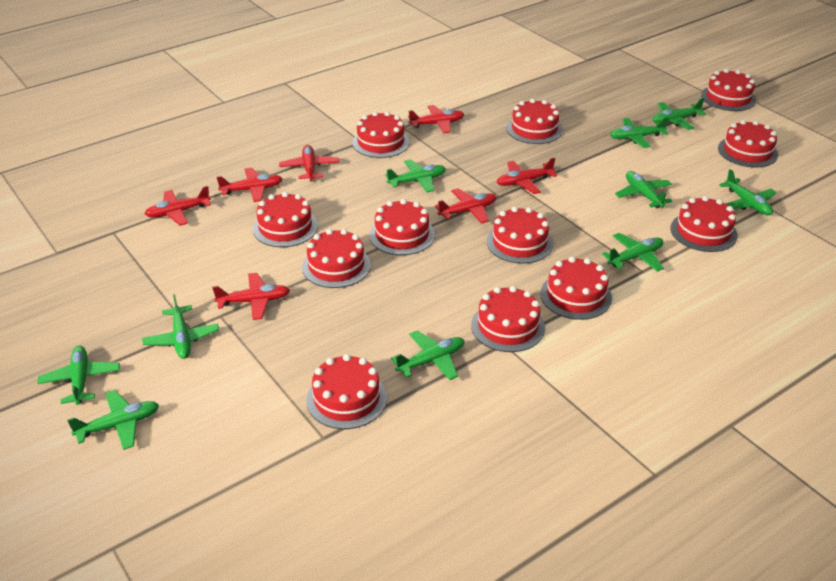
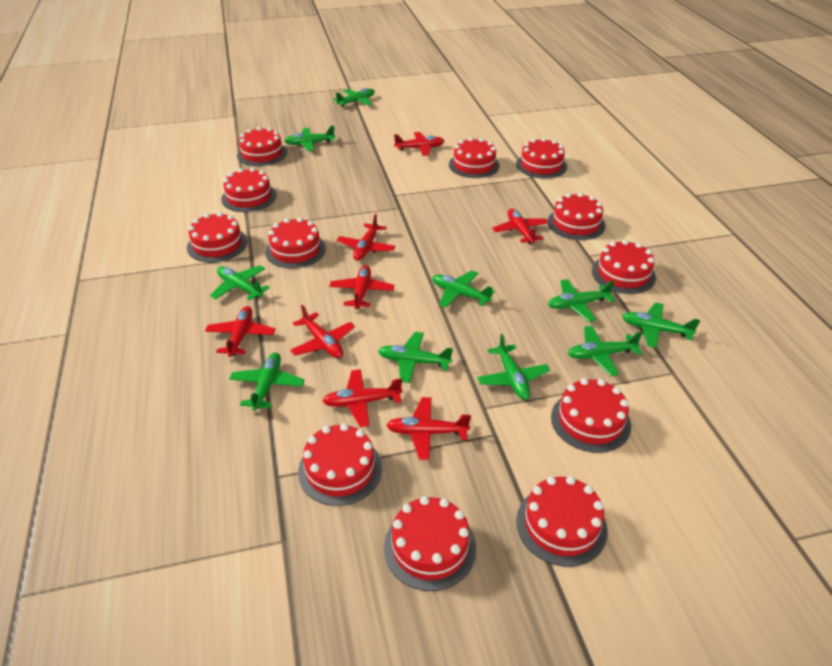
red plane: [145,186,211,226] [212,273,290,320] [217,167,282,202] [279,145,339,181] [408,105,465,133] [435,188,496,224] [497,158,557,194] = 7 -> [205,306,275,357] [290,305,355,358] [323,369,403,427] [329,265,394,309] [337,214,396,261] [386,397,471,460] [394,132,444,156] [492,209,549,244] = 8

